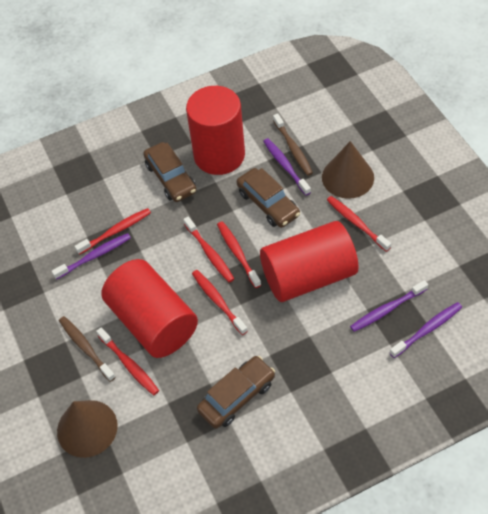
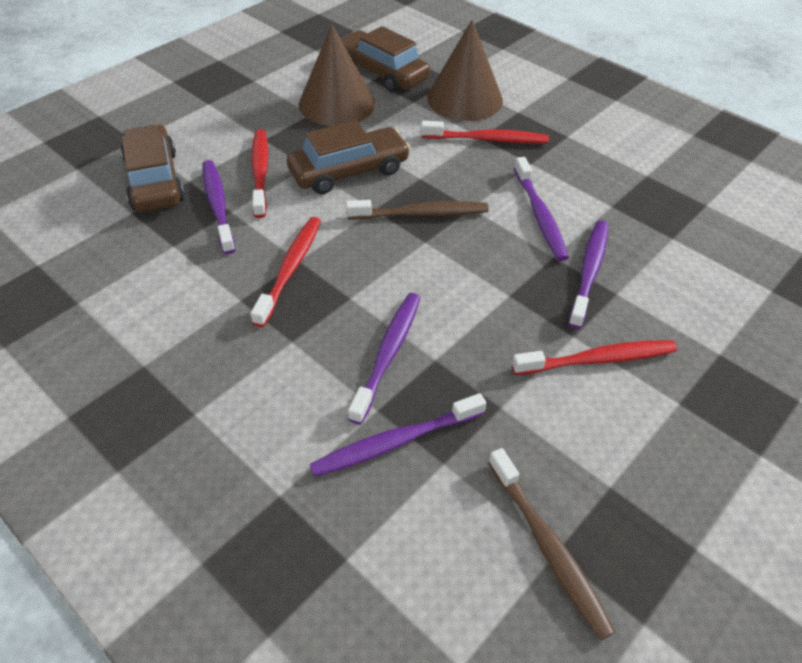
purple toothbrush: [52,233,131,280] [263,138,311,196] [350,280,428,332] [390,302,462,358] = 4 -> [202,160,235,254] [310,393,486,477] [348,293,421,425] [514,157,569,261] [568,220,608,329] = 5
red cylinder: [101,259,198,358] [186,86,245,175] [260,221,359,302] = 3 -> none = 0
red toothbrush: [74,208,151,255] [96,327,159,395] [183,217,234,282] [192,270,248,335] [217,221,261,288] [327,196,391,252] = 6 -> [250,217,321,327] [251,129,268,218] [421,121,549,144] [512,340,677,375] = 4

